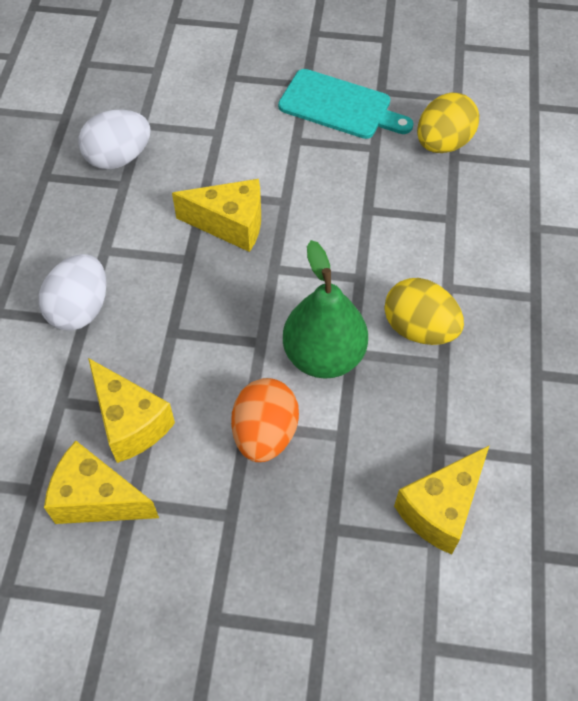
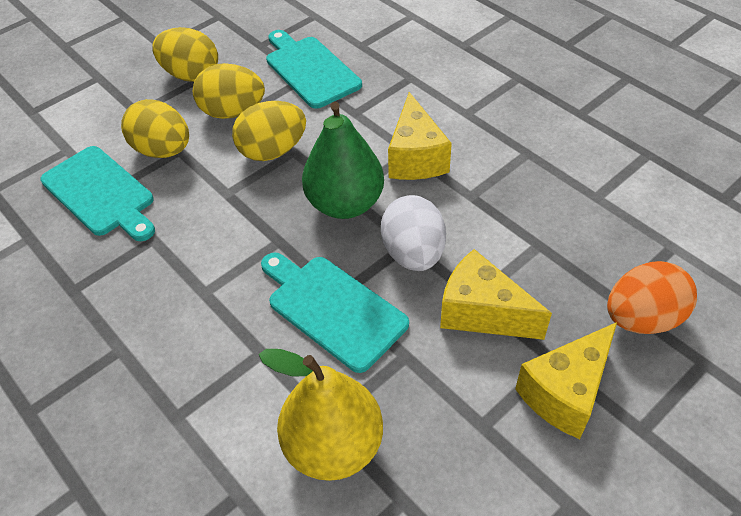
turquoise cutting board: [278,69,413,139] = 1 -> [40,146,155,241] [261,253,409,373] [266,30,362,109] = 3
white egg: [39,254,107,331] [79,110,151,170] = 2 -> [381,195,446,271] = 1
yellow cheese: [44,441,159,524] [88,358,175,463] [172,179,261,252] [394,445,490,555] = 4 -> [388,92,452,180] [440,249,552,340] [515,322,617,439] = 3
yellow egg: [385,278,464,345] [417,93,479,153] = 2 -> [121,99,189,158] [152,27,218,82] [193,63,265,119] [232,101,306,161] = 4
yellow pear: none = 0 -> [259,349,383,481] = 1

